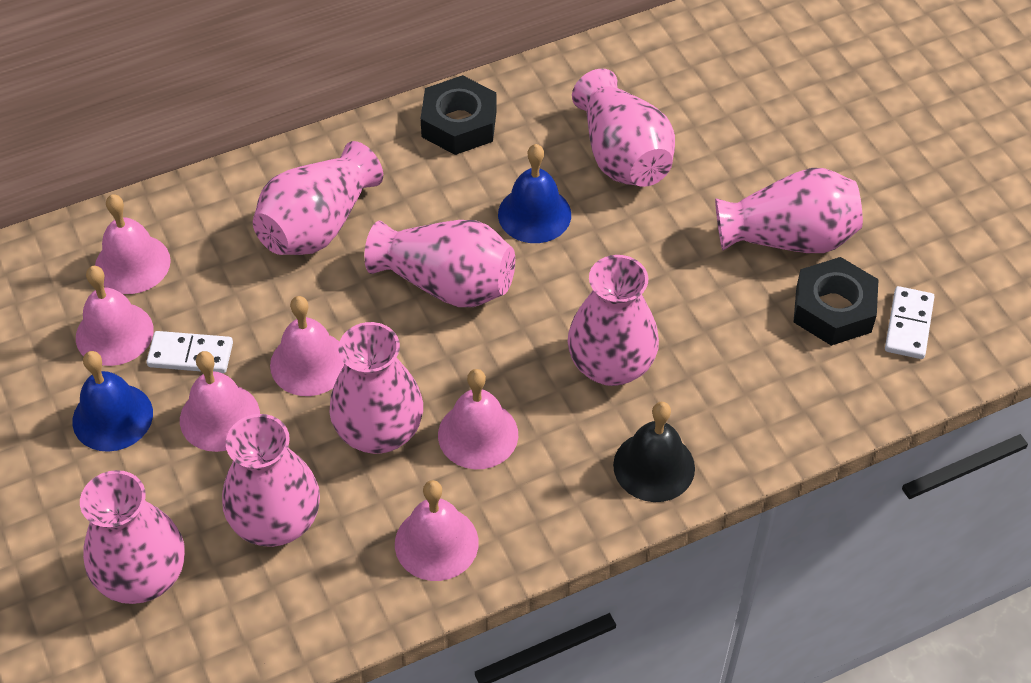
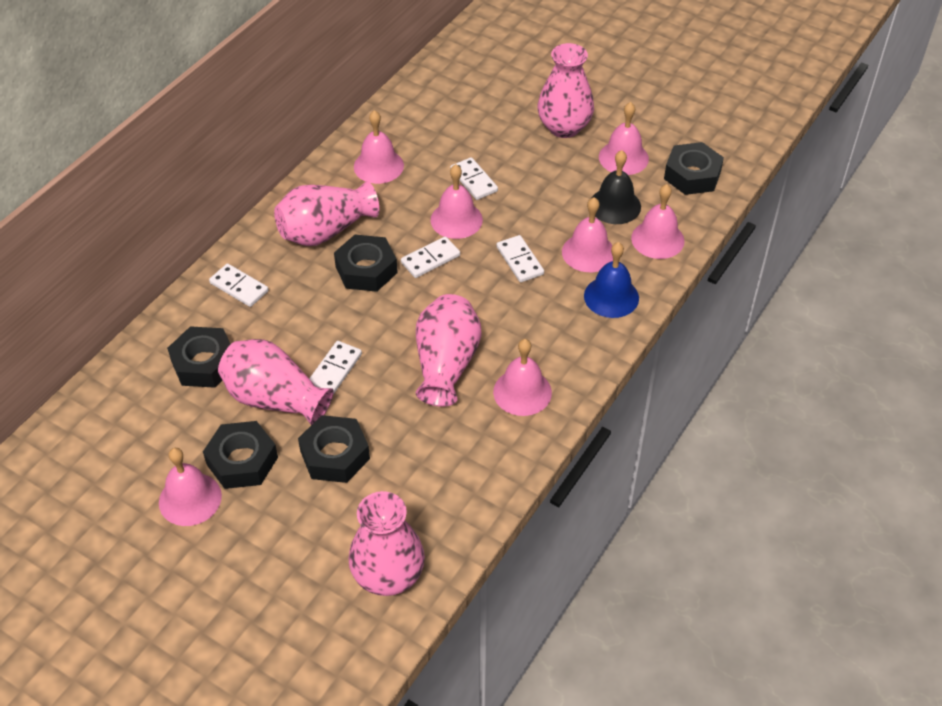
black nut: [420,75,497,155] [794,257,879,346] = 2 -> [167,326,231,388] [203,421,278,489] [298,415,370,483] [334,235,398,292] [664,142,724,195] = 5
blue bell: [72,351,153,452] [498,144,571,243] = 2 -> [584,242,639,318] = 1
pink bell: [76,266,154,366] [95,194,171,294] [180,351,260,452] [270,296,345,396] [395,480,479,581] [438,369,518,469] = 6 -> [159,448,222,526] [354,110,404,184] [431,164,483,239] [493,339,552,416] [562,197,613,272] [599,102,649,175] [631,184,684,259] = 7
pink vase: [80,470,185,604] [222,414,320,547] [253,141,383,255] [330,322,423,454] [364,220,515,307] [567,255,659,386] [572,68,675,187] [715,168,863,253] = 8 -> [218,339,334,425] [274,181,379,246] [349,491,425,596] [416,294,482,407] [537,43,594,138] = 5
white domino: [146,331,233,373] [885,286,934,359] = 2 -> [209,264,268,307] [309,341,362,394] [401,236,460,278] [450,157,498,200] [497,235,544,282] = 5

